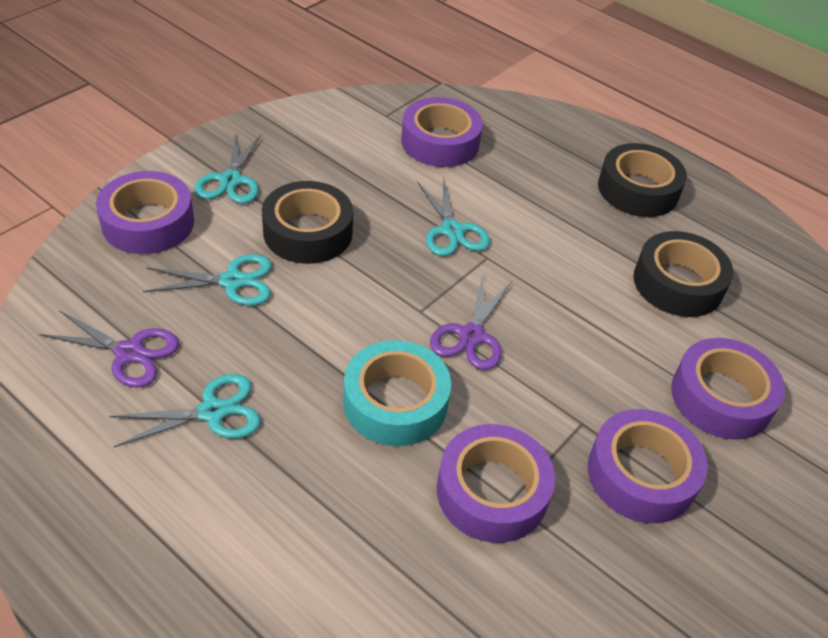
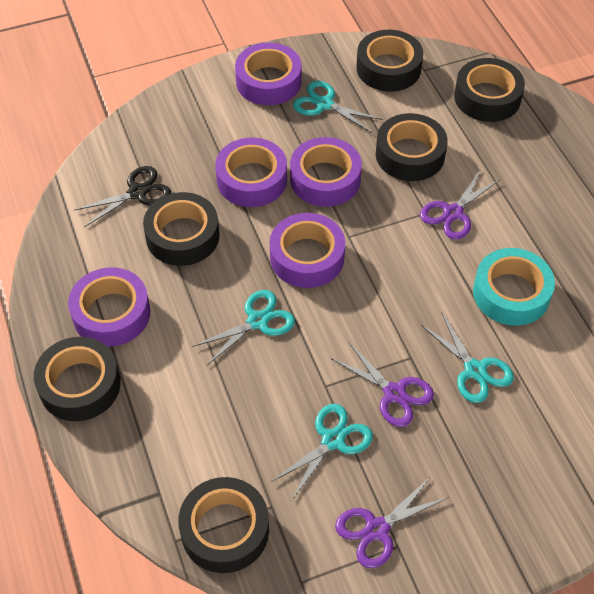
black scissors: none = 0 -> [74,166,171,227] = 1
black tape: [262,181,353,264] [598,143,687,217] [633,231,733,317] = 3 -> [34,337,121,421] [143,192,220,266] [178,477,269,573] [356,30,423,92] [376,113,448,181] [454,58,525,122] = 6
purple scissors: [39,310,179,388] [430,276,512,370] = 2 -> [331,341,434,427] [335,476,449,568] [420,169,499,240] = 3

